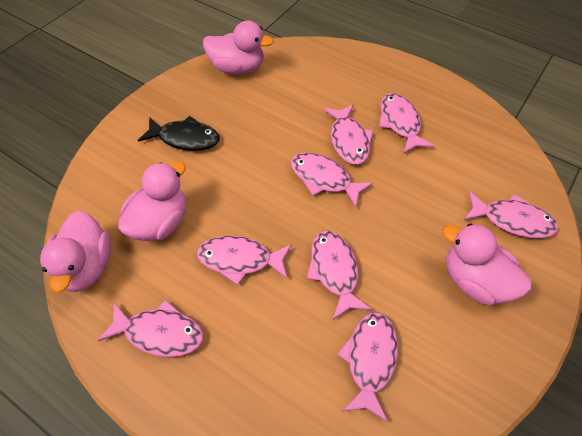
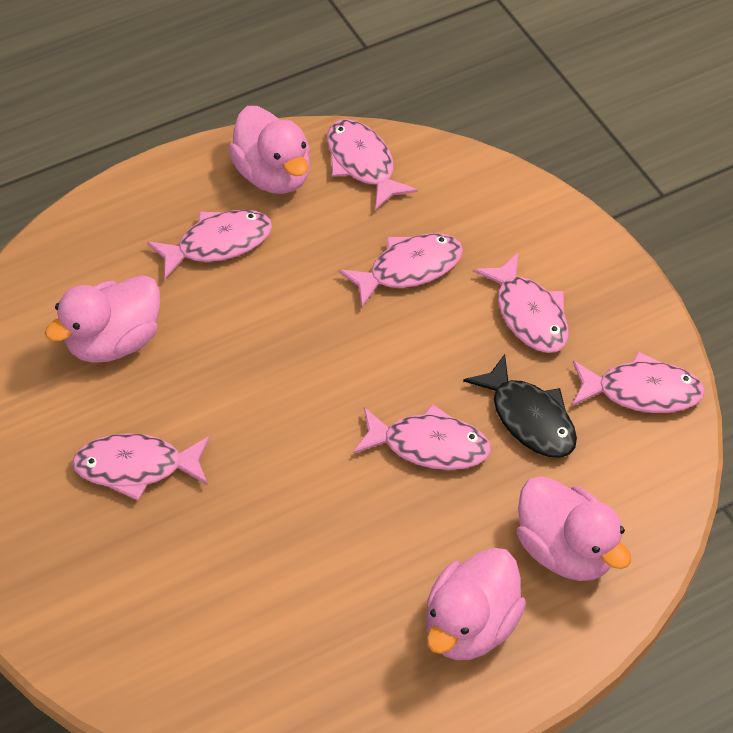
pink fish: [97,300,203,357] [197,236,292,285] [291,152,373,207] [307,231,372,320] [324,104,374,165] [337,312,398,422] [379,93,434,154] [464,191,558,238] = 8 -> [72,433,209,501] [147,210,272,279] [327,119,418,210] [339,233,463,307] [353,404,491,470] [474,252,569,353] [572,351,705,413] = 7

